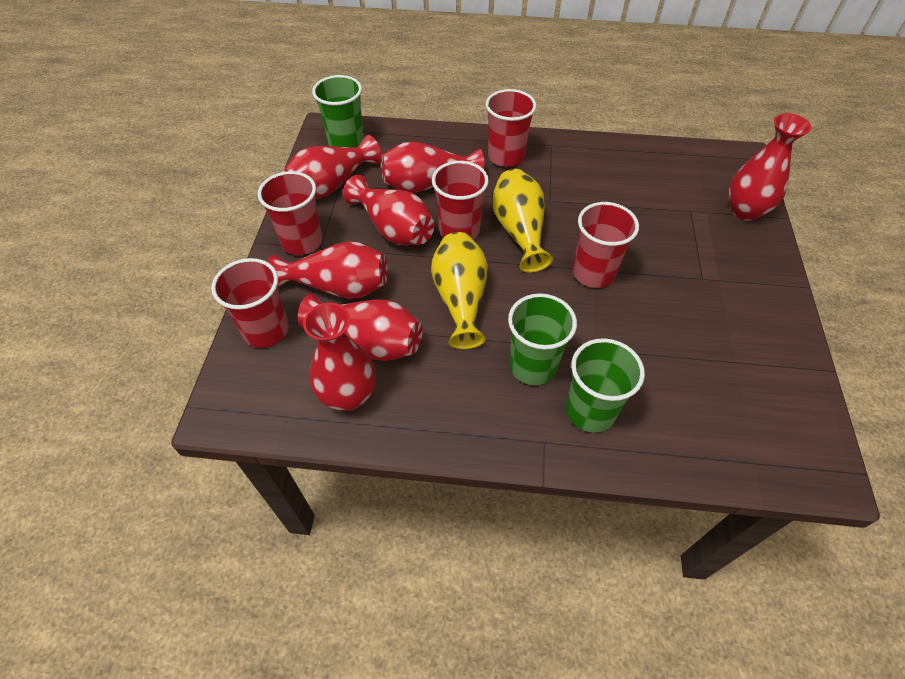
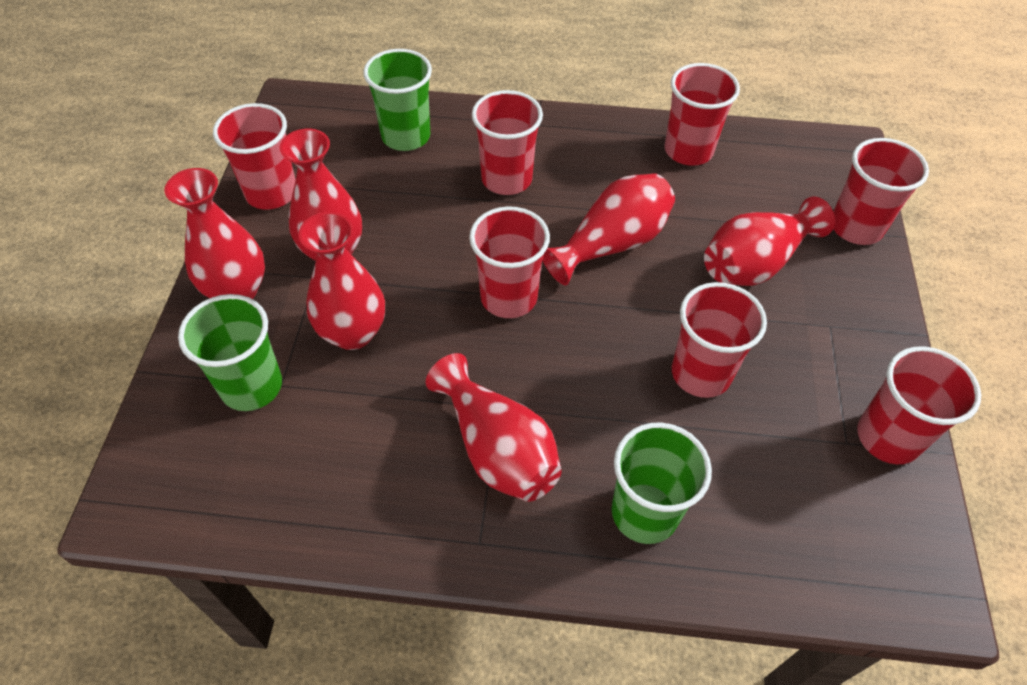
red cup: [211,258,289,348] [258,171,322,255] [432,161,489,240] [485,89,536,167] [573,202,639,288] = 5 -> [213,103,296,210] [469,206,550,318] [472,90,543,195] [665,63,740,166] [672,282,767,398] [833,138,929,245] [857,346,981,464] = 7
red vase: [267,241,388,299] [283,135,381,199] [298,294,423,361] [303,303,376,411] [343,175,435,245] [381,141,485,193] [729,113,812,221] = 7 -> [165,168,265,299] [279,129,362,261] [299,212,385,350] [426,353,562,502] [542,173,675,285] [704,197,835,286] = 6
yellow vase: [431,232,488,349] [492,169,553,273] = 2 -> none = 0

